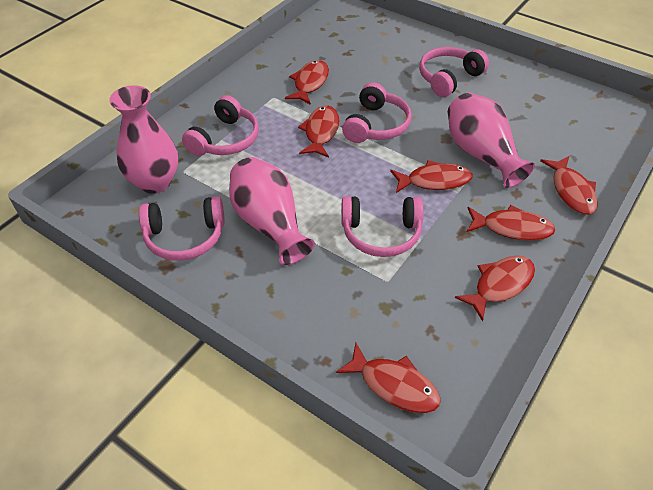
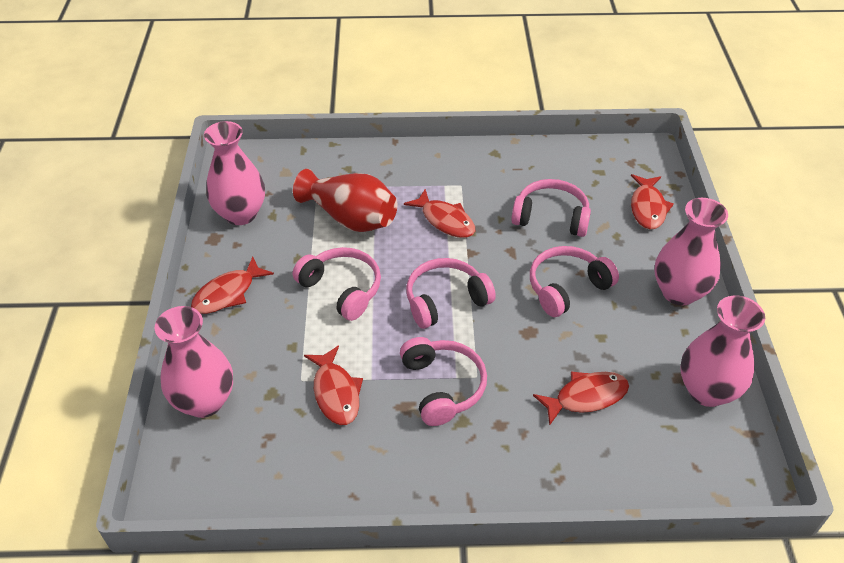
pink vase: [109,85,178,194] [229,157,315,265] [448,93,535,188] = 3 -> [155,306,233,418] [204,121,265,225] [654,198,728,305] [681,295,765,407] = 4
red fish: [285,60,329,105] [298,105,340,158] [336,343,441,413] [390,160,473,193] [455,255,535,321] [467,205,555,241] [540,156,598,215] = 7 -> [191,257,274,314] [304,346,363,425] [404,189,475,238] [533,371,629,426] [631,174,674,230] = 5
red vase: none = 0 -> [293,169,397,232] = 1

